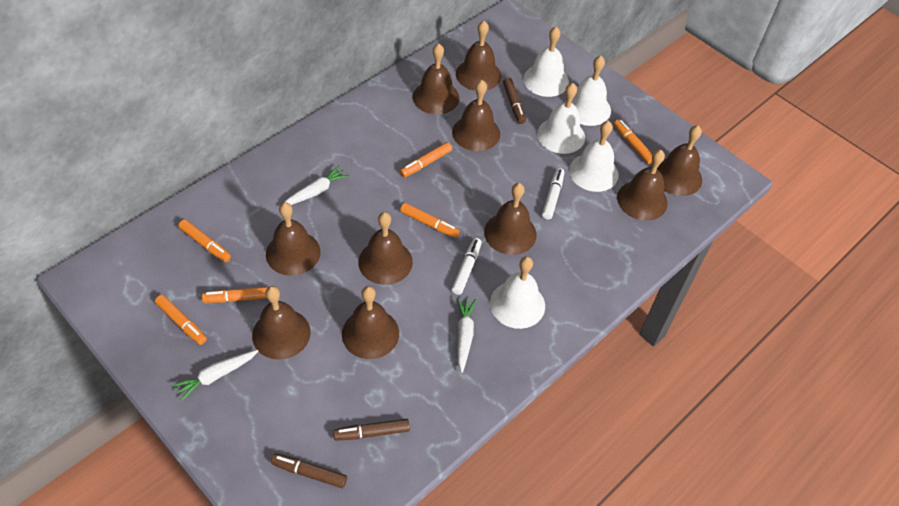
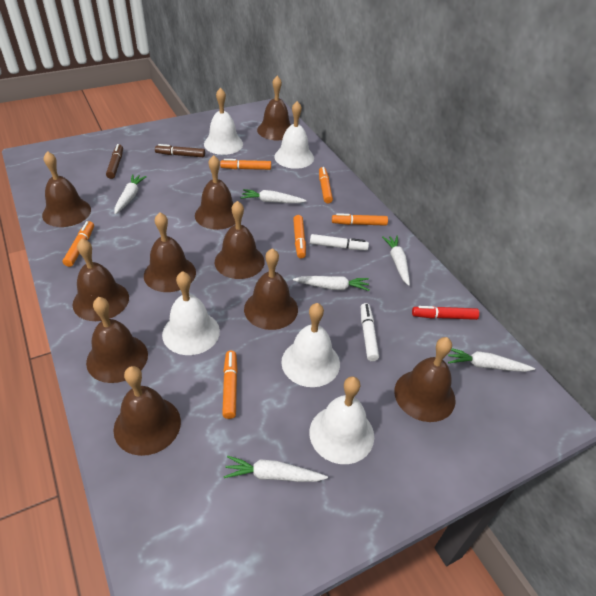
brown marker: [271,454,347,488] [333,419,410,441] [503,78,526,124] = 3 -> [106,144,123,179] [155,144,205,157] = 2
red marker: none = 0 -> [412,306,479,320] = 1
white carrot: [172,350,258,401] [284,165,349,205] [457,298,476,373] = 3 -> [115,174,147,215] [223,456,328,482] [241,189,307,203] [293,276,369,291] [382,236,410,286] [448,348,535,372] = 6

